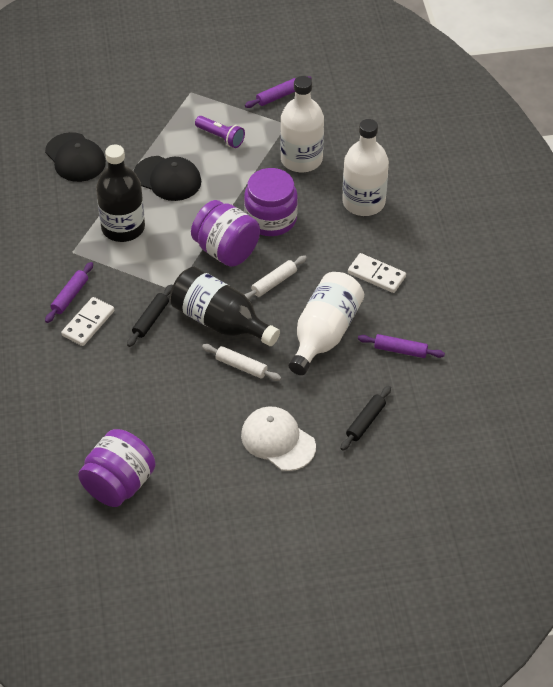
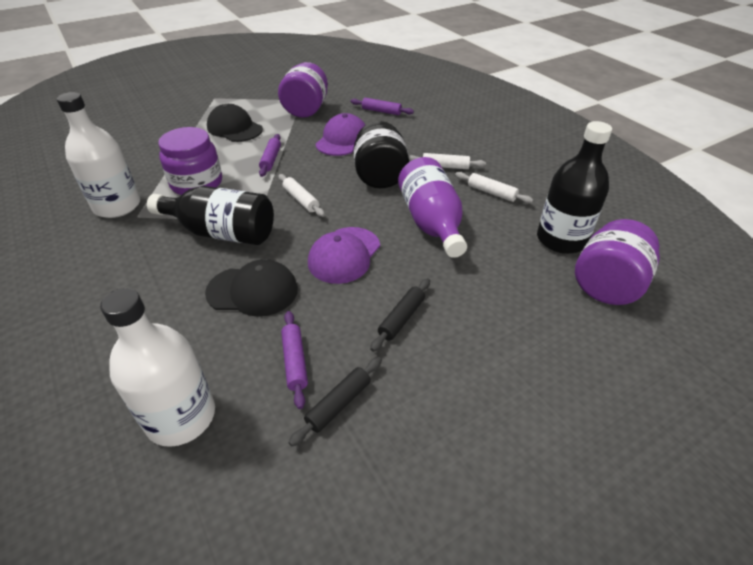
black jar: none = 0 -> [354,121,409,188] = 1
purple bottle: none = 0 -> [398,157,467,258] = 1
purple cap: none = 0 -> [308,227,380,284] [315,113,365,156] = 2
purple flashlight: [195,116,245,148] = 1 -> none = 0
white bottle: [280,76,324,172] [289,272,364,375] [342,119,389,216] = 3 -> [57,92,140,218] [100,288,215,447] = 2
white cap: [241,406,316,471] = 1 -> none = 0
white domino: [61,297,114,346] [348,253,406,293] = 2 -> none = 0
white rolling pin: [202,344,282,381] [244,256,307,300] = 2 -> [278,174,325,217] [409,153,486,169] [455,172,533,204] = 3

